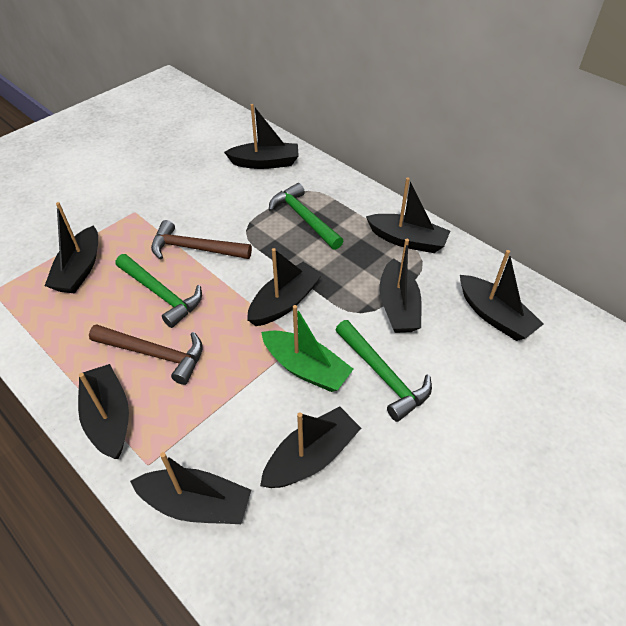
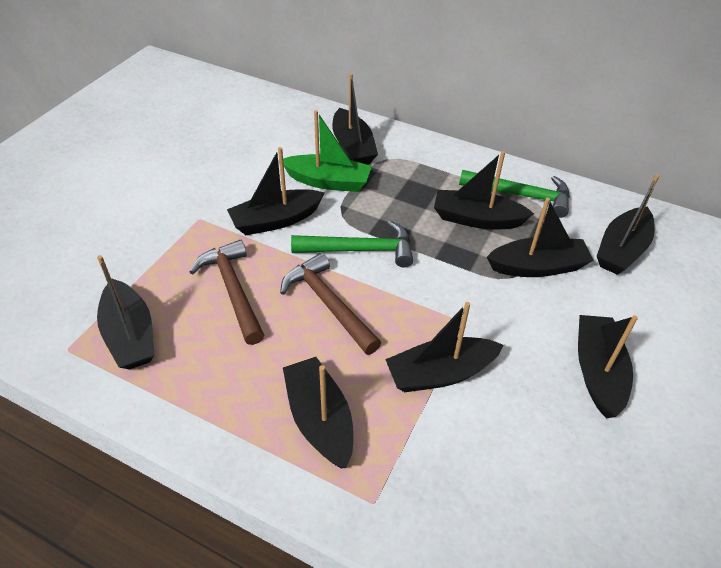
green hammer: [116,254,202,328] [269,183,343,250] [336,320,432,422] = 3 -> [291,221,413,267] [459,170,570,218] = 2

